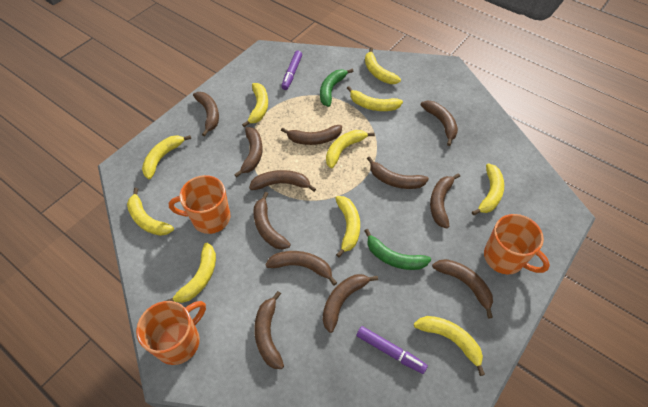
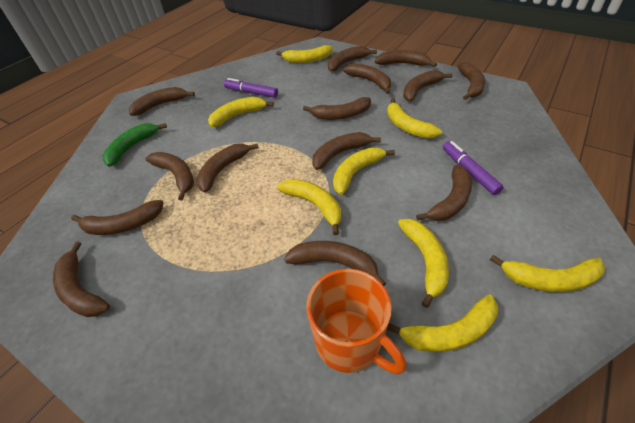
brown banana: [193,92,219,136] [234,127,263,178] [249,170,316,192] [253,192,291,250] [254,291,284,369] [265,251,337,286] [281,125,342,145] [323,274,378,333] [367,156,429,189] [421,101,458,146] [430,173,460,229] [432,259,493,318] = 12 -> [53,242,110,317] [71,200,163,235] [129,87,195,116] [145,152,194,201] [197,143,259,193] [284,241,386,286] [303,97,371,120] [312,132,381,170] [328,46,377,72] [343,63,391,94] [375,50,437,67] [403,70,452,101] [416,165,472,221] [457,62,485,100] = 14
green banana: [320,69,354,107] [364,229,431,270] = 2 -> [102,123,167,167] = 1
orange mug: [136,301,206,365] [169,175,230,234] [484,214,550,275] = 3 -> [307,269,406,374] = 1
yellow banana: [127,188,174,236] [142,135,191,179] [166,243,216,303] [242,83,268,127] [326,130,375,168] [335,196,360,257] [347,86,403,111] [365,48,401,84] [414,316,485,376] [472,163,504,215] = 10 -> [208,97,274,127] [276,45,333,63] [277,179,341,235] [333,147,395,195] [387,98,442,138] [387,295,498,352] [398,219,449,308] [490,255,605,292] = 8

